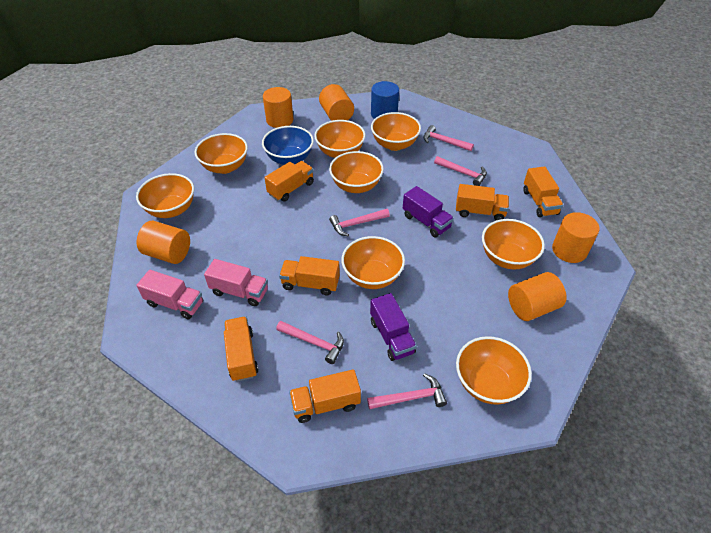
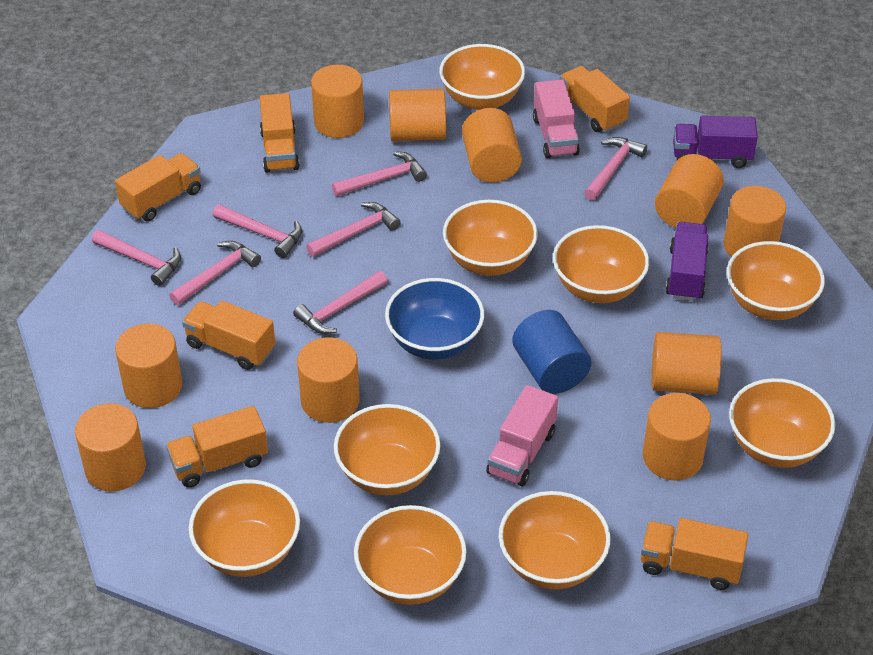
orange bowl: [136,173,194,218] [195,133,248,174] [314,120,365,158] [329,151,384,193] [341,236,405,289] [371,112,421,151] [456,336,532,405] [482,219,545,270] = 8 -> [189,480,300,577] [334,404,440,495] [354,505,467,605] [439,44,525,110] [443,200,538,276] [499,491,610,589] [553,225,649,303] [727,241,825,320] [729,378,835,468] = 9
orange cylinder: [137,221,190,264] [263,87,293,128] [319,84,354,121] [508,272,566,321] [552,212,600,263] = 5 -> [75,403,146,491] [115,324,182,408] [297,337,360,423] [311,65,364,138] [389,89,446,141] [462,108,522,183] [643,393,711,480] [651,332,722,395] [655,154,724,228] [724,186,786,257] = 10
pink hammer: [276,321,344,364] [329,209,390,236] [367,373,447,409] [423,125,474,151] [434,156,487,186] = 5 -> [92,230,181,286] [169,241,261,305] [213,204,302,258] [293,271,388,334] [306,202,401,257] [332,151,427,196] [584,137,647,201] = 7

